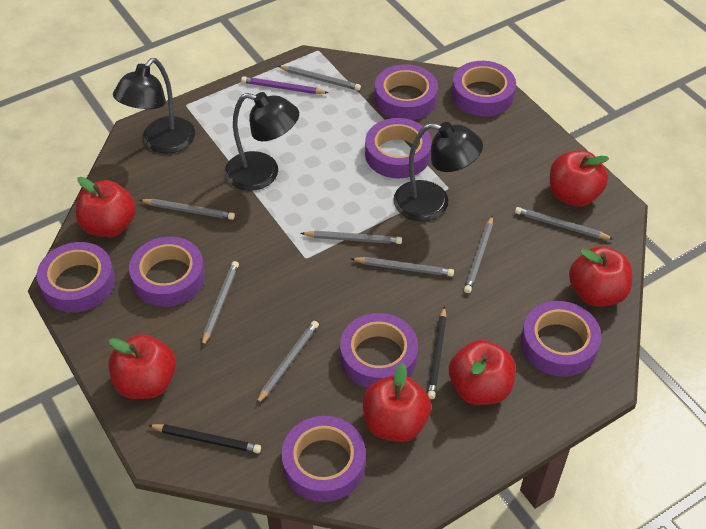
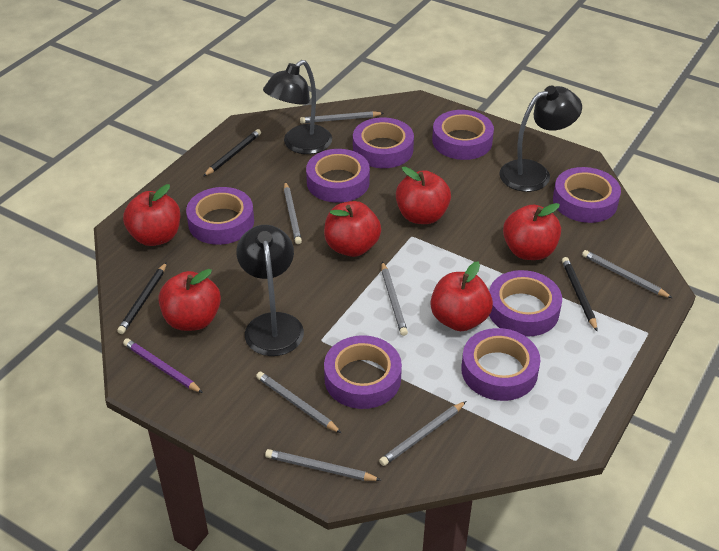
black pencil: [148,424,261,453] [428,306,447,399] = 2 -> [117,262,167,334] [204,129,261,176] [562,257,598,332] = 3
grey pencil: [140,199,235,220] [202,261,239,347] [256,321,319,404] [278,66,361,91] [300,231,402,244] [350,257,454,277] [464,215,493,293] [515,207,613,239] = 8 -> [256,372,341,433] [265,449,381,481] [284,182,302,244] [300,111,384,123] [379,401,466,466] [382,262,408,336] [582,250,672,298] = 7

